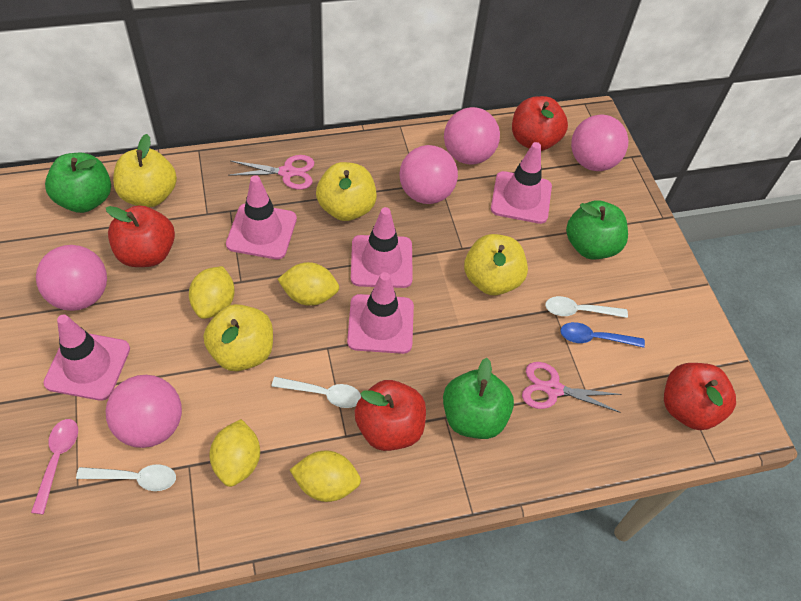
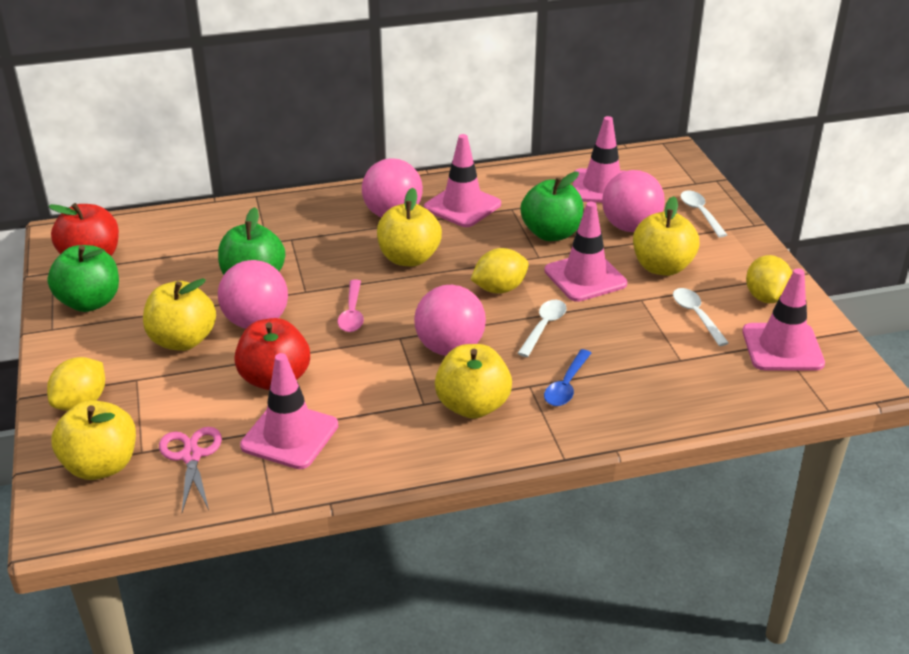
pink ball: [36,245,107,311] [106,375,182,448] [399,145,458,204] [444,107,500,165] [571,115,629,171] = 5 -> [218,260,288,329] [362,158,423,218] [414,285,486,356] [602,170,665,232] = 4
pink scissors: [228,155,314,190] [522,362,621,412] = 2 -> [159,427,222,512] = 1
red apple: [106,205,175,267] [355,380,426,451] [512,96,568,151] [664,363,736,430] = 4 -> [49,203,119,256] [234,318,310,390] = 2
yellow apple: [113,134,177,207] [204,304,273,371] [316,162,377,221] [464,234,528,295] = 4 -> [51,400,136,480] [143,278,216,351] [377,188,442,266] [435,344,512,419] [633,196,699,276] = 5
yellow lemon: [189,266,235,319] [209,419,260,487] [277,262,339,306] [290,450,361,502] = 4 -> [47,357,105,411] [471,248,529,294] [746,255,792,303] = 3

